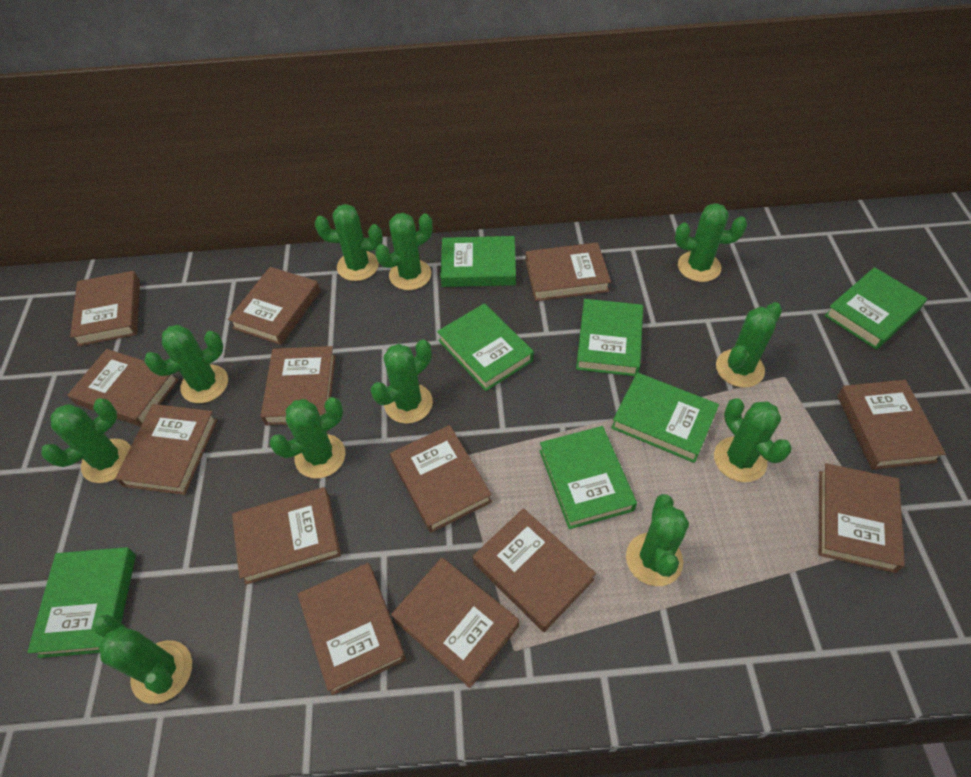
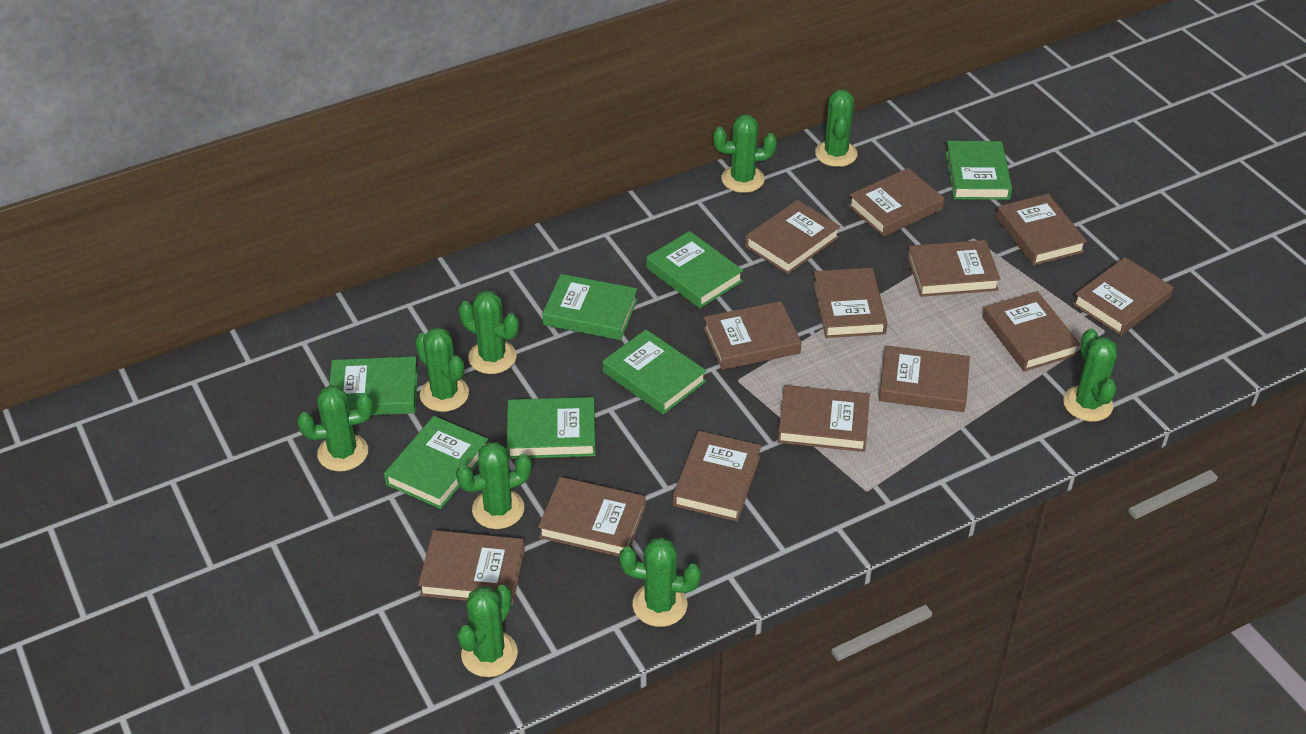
green cactus: [41,398,131,483] [93,615,192,704] [144,325,228,403] [269,397,345,479] [315,204,383,281] [371,339,433,424] [375,213,433,290] [626,494,689,586] [675,203,747,282] [714,398,792,482] [716,302,782,388] = 11 -> [297,385,373,472] [415,327,469,412] [456,442,532,529] [457,585,518,677] [459,290,519,374] [619,537,701,627] [713,114,777,193] [815,89,858,167] [1063,329,1117,422] = 9

